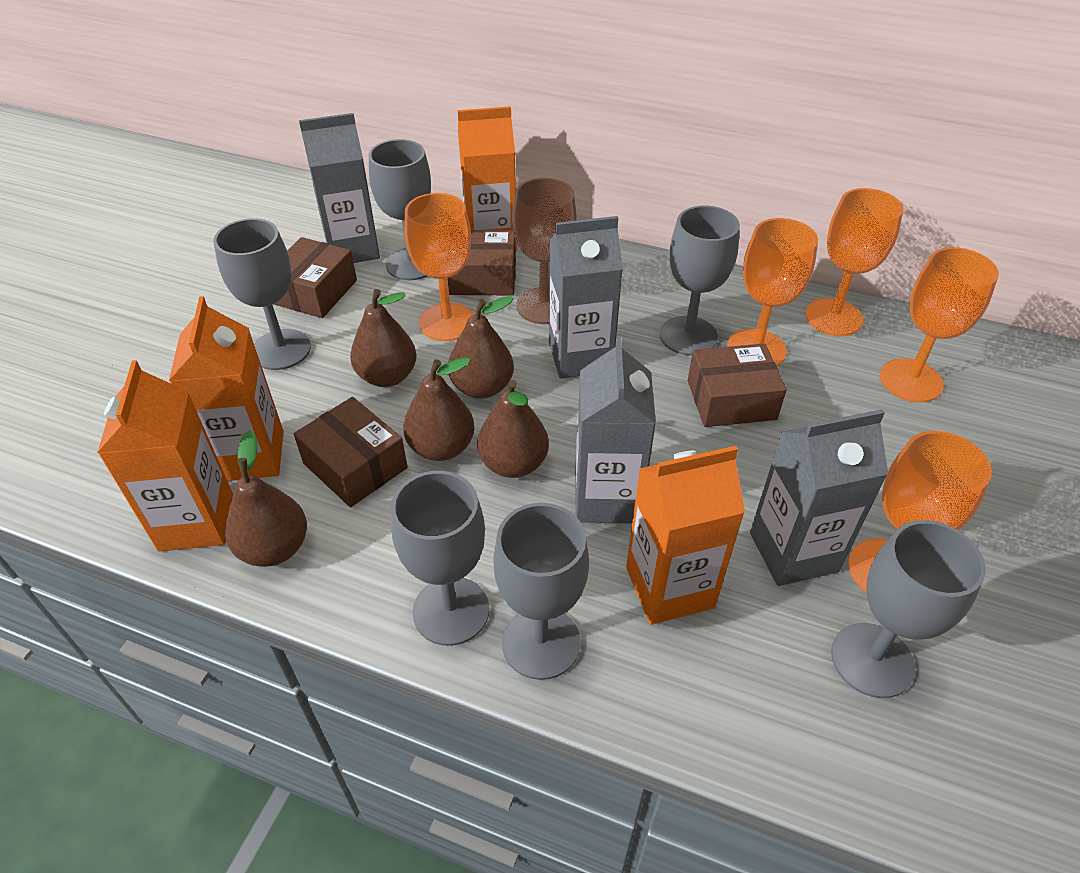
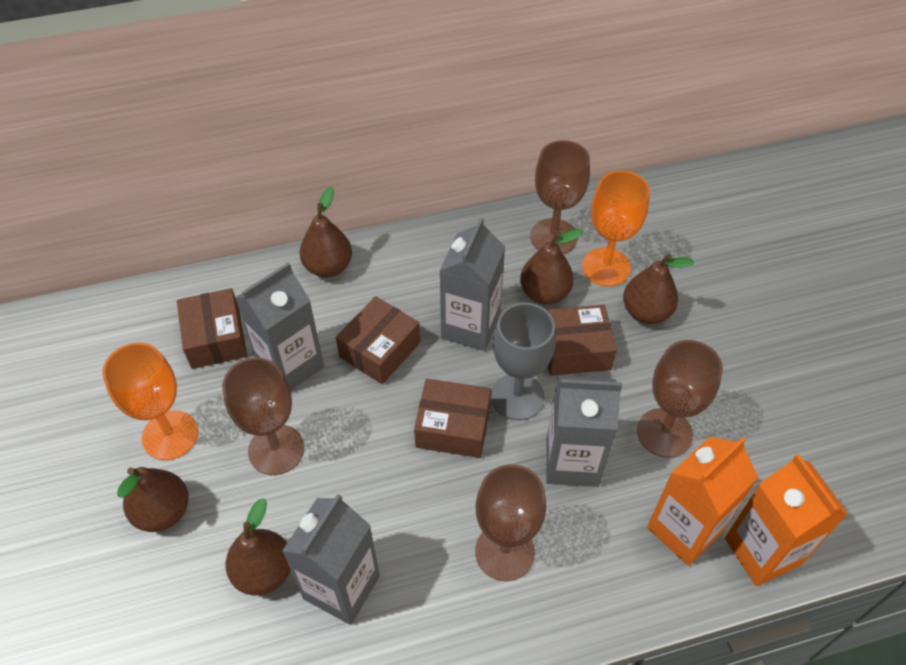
brown goblet: [512,178,577,324] = 1 -> [222,358,304,475] [475,464,546,581] [530,140,590,254] [637,340,723,458] = 4
grey goblet: [213,218,311,370] [369,139,431,280] [391,471,489,646] [493,503,589,680] [660,206,740,356] [831,520,986,698] = 6 -> [491,303,556,420] = 1
orange carton: [97,360,233,552] [169,296,284,481] [458,106,517,252] [626,446,745,625] = 4 -> [647,437,758,566] [725,454,848,586] = 2
orange goblet: [404,193,474,341] [727,218,818,366] [805,188,904,336] [848,431,992,592] [880,247,999,402] = 5 -> [102,342,198,460] [582,171,650,286] = 2

